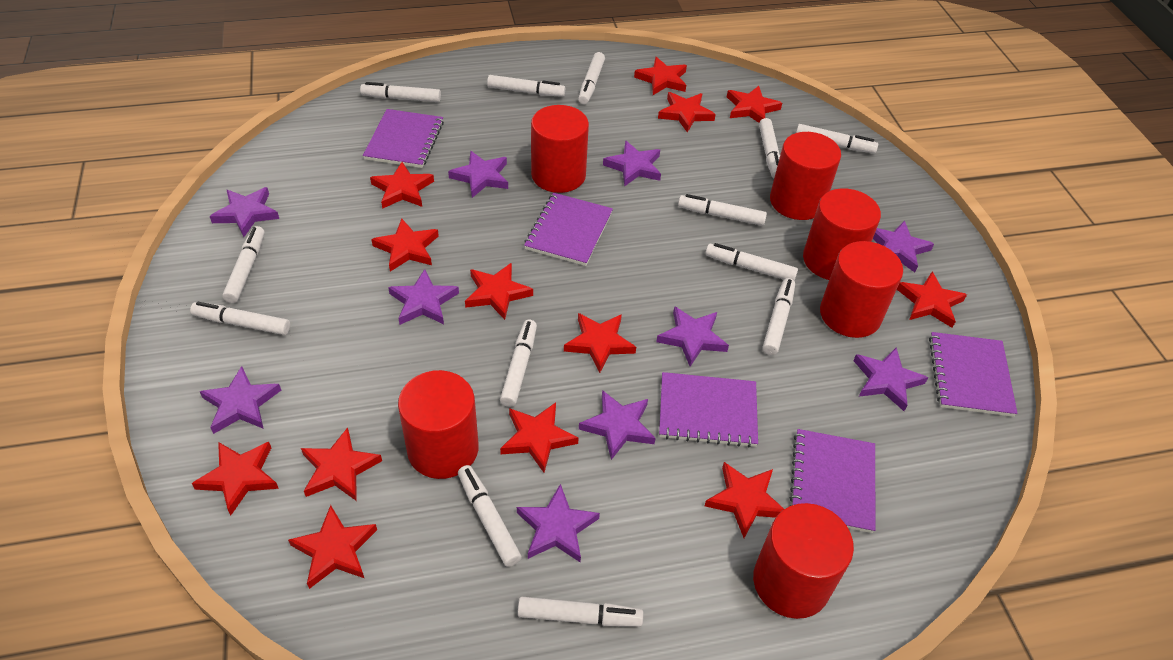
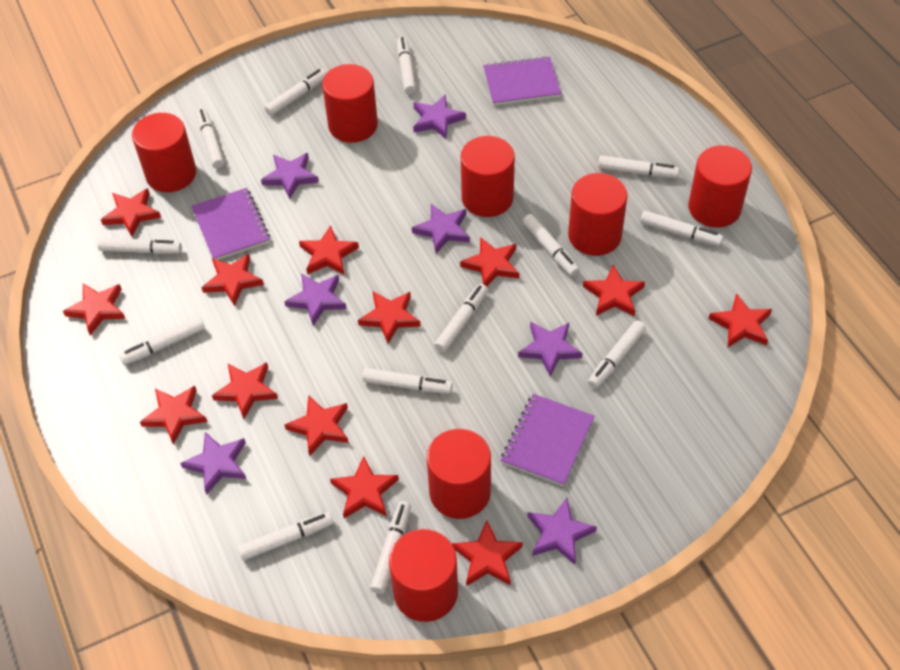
purple notebook: [363,109,444,168] [524,193,613,266] [659,372,758,448] [790,429,875,533] [929,332,1018,417] = 5 -> [191,188,270,260] [483,56,561,106] [501,394,594,486] = 3
purple star: [199,366,281,434] [210,187,279,237] [388,269,459,325] [448,151,508,198] [517,484,600,562] [579,390,656,460] [603,141,661,187] [656,306,729,366] [853,347,928,411] [873,221,934,272] = 10 -> [180,432,246,495] [261,153,319,199] [284,273,346,326] [412,204,470,253] [413,94,466,139] [518,322,582,377] [528,498,597,565] = 7
red cylinder: [398,370,479,479] [531,105,589,193] [753,503,854,619] [770,132,841,220] [803,188,881,280] [820,241,903,338] = 6 -> [132,113,196,192] [322,64,378,143] [389,529,458,622] [427,429,491,519] [461,136,515,217] [568,173,628,256] [688,145,752,227] = 7

